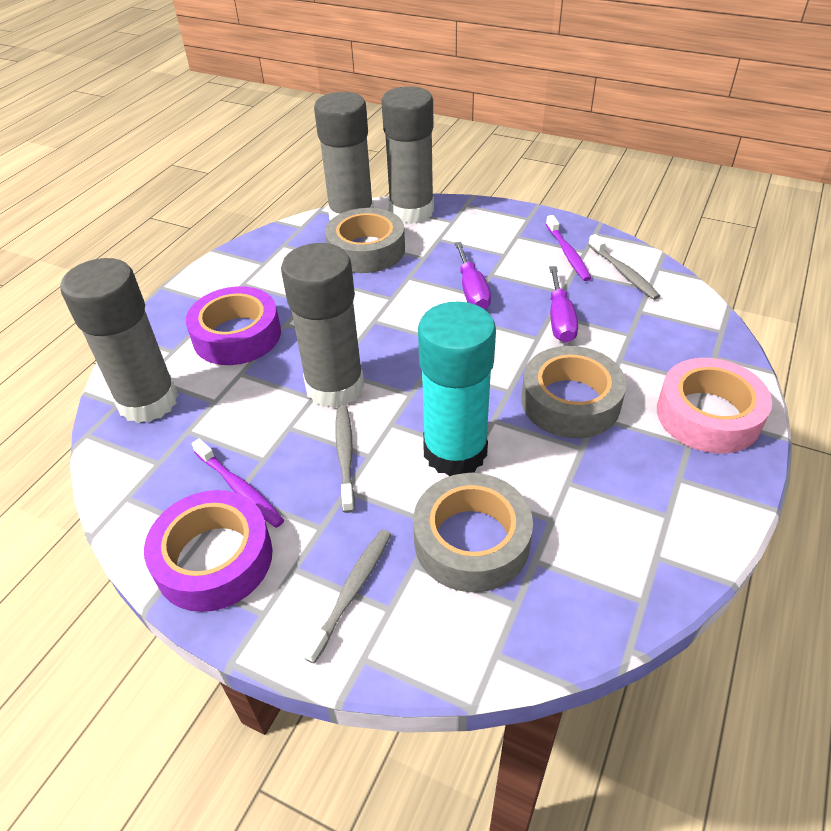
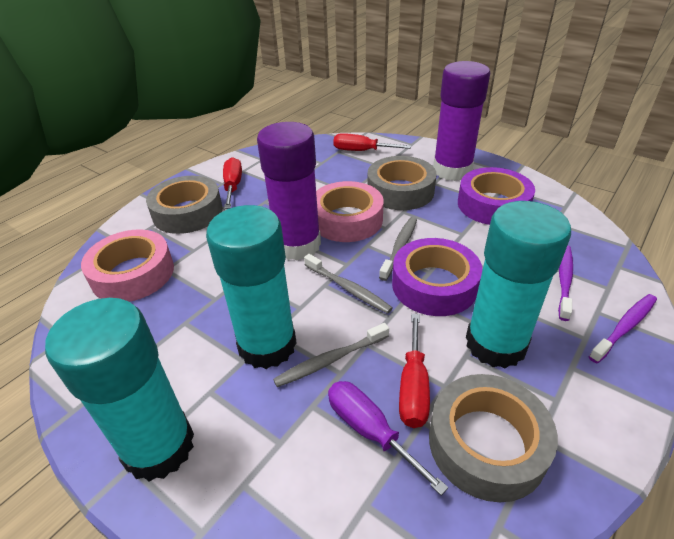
grey glue stick: [60,258,178,423] [281,243,364,408] [314,92,374,221] [381,86,434,224] = 4 -> none = 0
pink tape: [657,358,772,453] = 1 -> [81,229,174,302] [316,181,384,242] = 2
purple glue stick: none = 0 -> [257,122,321,260] [433,61,490,181] = 2
purple screwdriver: [454,242,491,309] [549,266,578,343] = 2 -> [328,381,448,496] = 1
red screwdriver: none = 0 -> [223,157,242,209] [333,133,411,151] [399,314,430,428] = 3
turquoise glue stick: [418,301,496,476] = 1 -> [45,298,194,482] [206,205,297,369] [466,201,571,368] = 3

